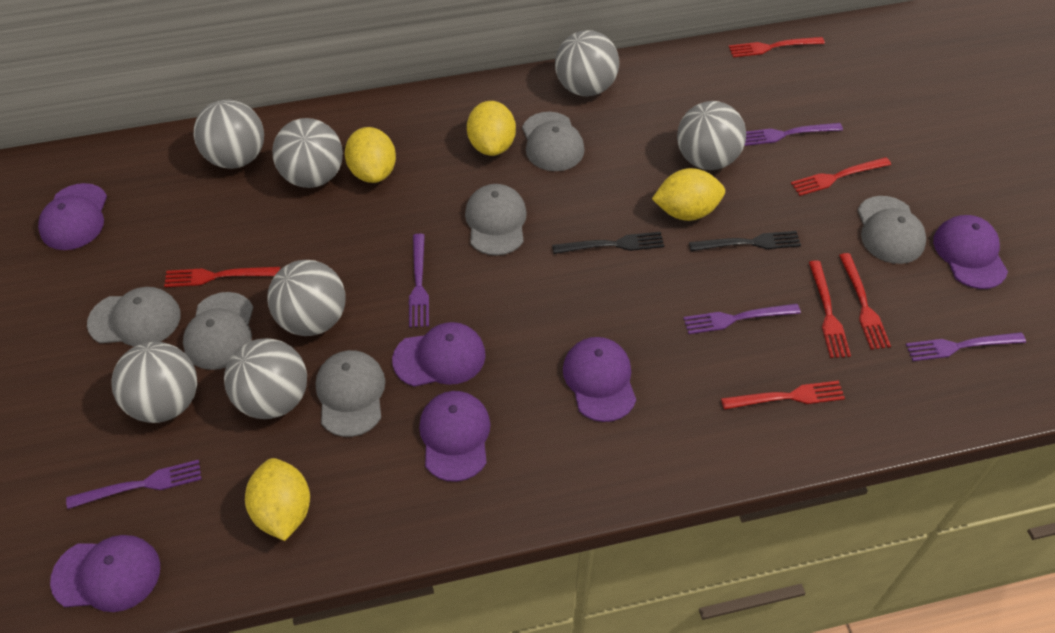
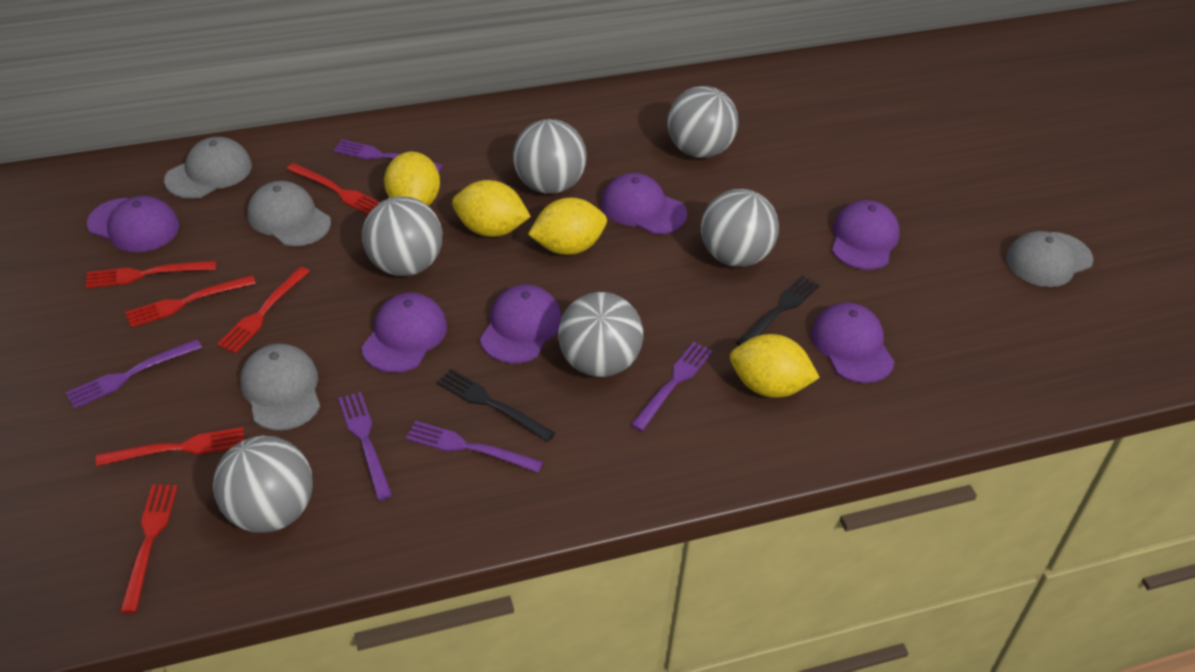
grey ball: [111,342,197,423] [194,99,264,169] [224,338,307,419] [268,260,346,336] [272,118,343,188] [555,30,619,96] [677,101,746,170] = 7 -> [213,436,313,533] [362,196,442,276] [513,119,587,194] [558,292,643,377] [667,86,739,158] [701,189,779,267] = 6
grey cap: [87,287,181,346] [183,292,253,370] [316,350,385,437] [465,184,527,256] [522,112,585,171] [858,196,926,264] = 6 -> [164,137,252,199] [240,343,320,430] [247,181,331,247] [1006,231,1093,287] = 4

